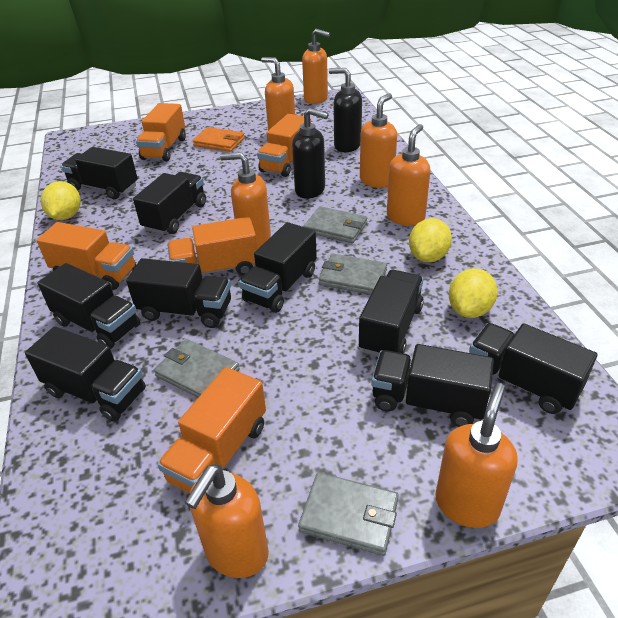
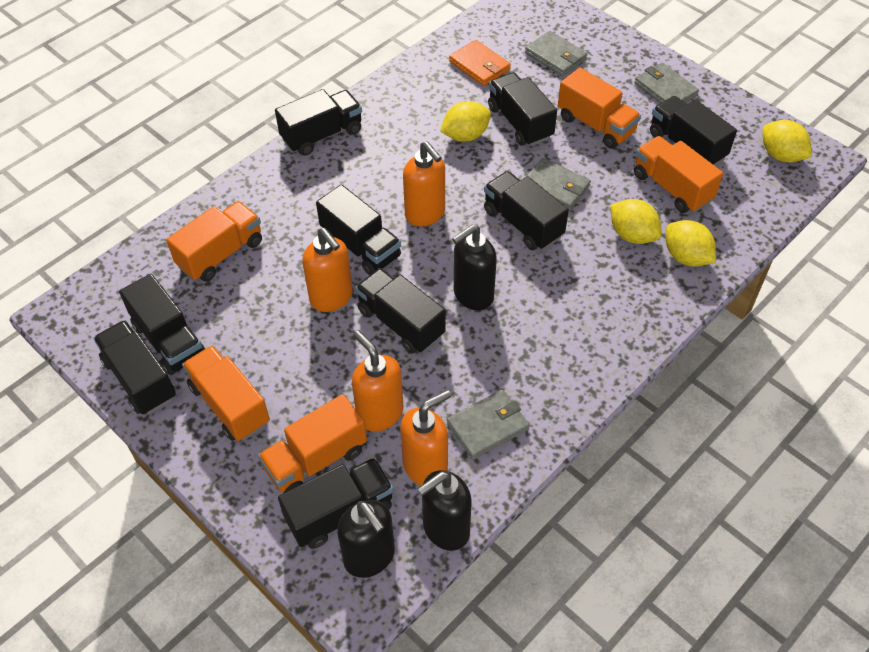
black soap dispenser: [292,108,329,199] [329,68,362,152] = 2 -> [337,500,395,578] [417,470,472,551] [452,224,497,310] = 3
orange soap dispenser: [185,464,269,578] [220,152,271,249] [261,57,295,130] [302,29,330,104] [360,93,397,188] [387,124,430,226] [435,383,517,528] = 7 -> [302,228,353,312] [352,330,403,432] [400,390,451,486] [403,141,445,227] = 4
yellow lemon: [41,181,81,220] [409,218,452,262] [449,268,497,318] = 3 -> [440,101,491,142] [610,199,662,244] [666,220,716,266] [762,120,812,163] = 4

